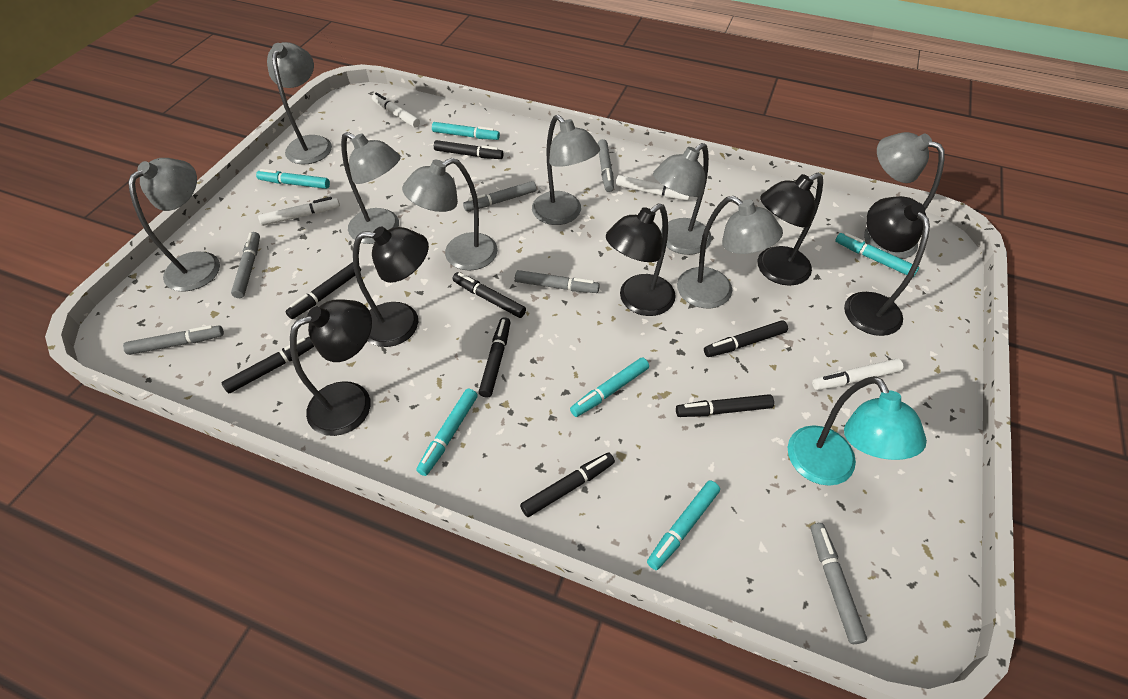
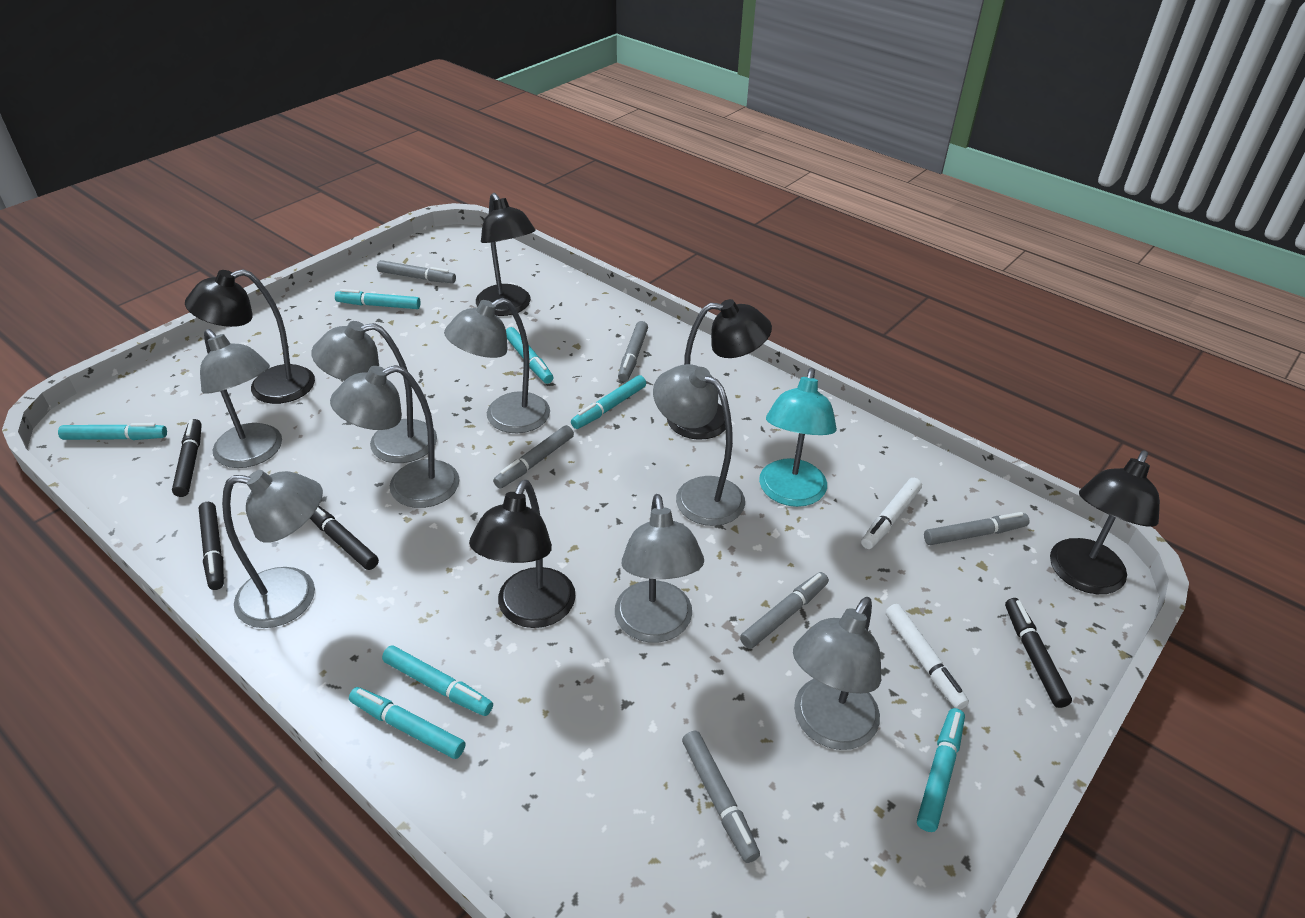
black marker: [222,337,315,393] [285,262,361,319] [434,140,504,159] [452,272,526,318] [479,317,511,398] [520,453,615,517] [676,394,774,417] [704,320,788,357] = 8 -> [172,419,202,497] [199,502,224,590] [310,506,379,570] [1005,598,1072,708] = 4
turquoise marker: [256,169,330,189] [416,389,478,476] [432,122,500,140] [570,357,649,417] [647,481,720,570] [835,233,919,277] = 6 -> [58,423,167,440] [335,289,421,309] [349,687,465,759] [382,645,493,716] [506,327,553,384] [571,375,646,429] [917,708,965,832] = 7
white marker: [258,197,340,226] [372,92,420,128] [616,175,690,200] [812,359,903,390] = 4 -> [861,478,922,549] [886,604,969,710] = 2

